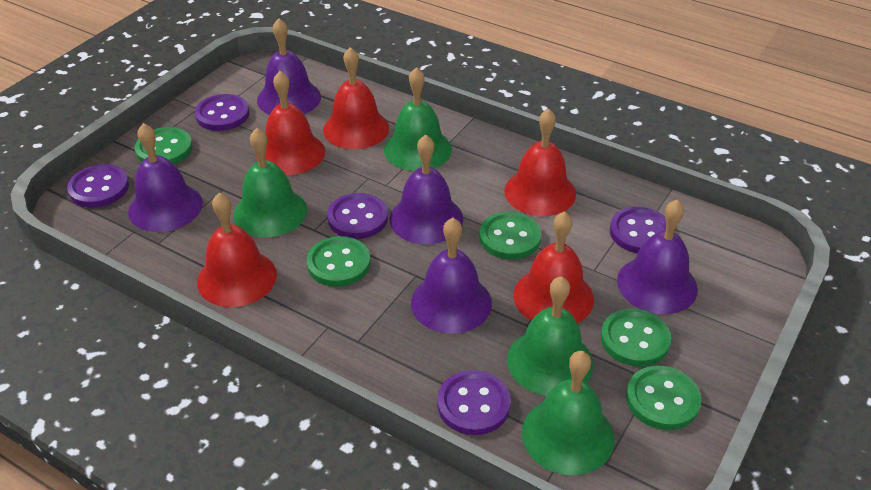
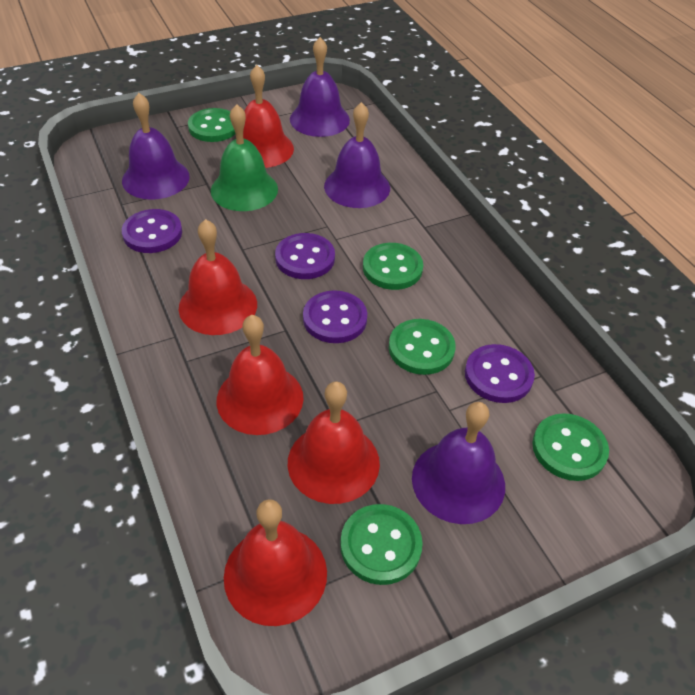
green bell: [233,128,307,237] [384,67,452,171] [507,276,594,396] [522,351,614,475] = 4 -> [211,104,278,211] = 1
purple bell: [128,123,203,232] [257,18,321,115] [390,135,463,244] [411,218,492,334] [617,199,698,314] = 5 -> [122,93,189,200] [290,37,350,137] [324,102,390,208] [412,402,505,524] = 4
purple button: [67,164,129,208] [195,94,249,131] [327,193,388,239] [437,370,511,435] [610,207,666,253] = 5 -> [122,209,182,253] [275,233,335,279] [303,290,367,343] [465,344,535,403] = 4

